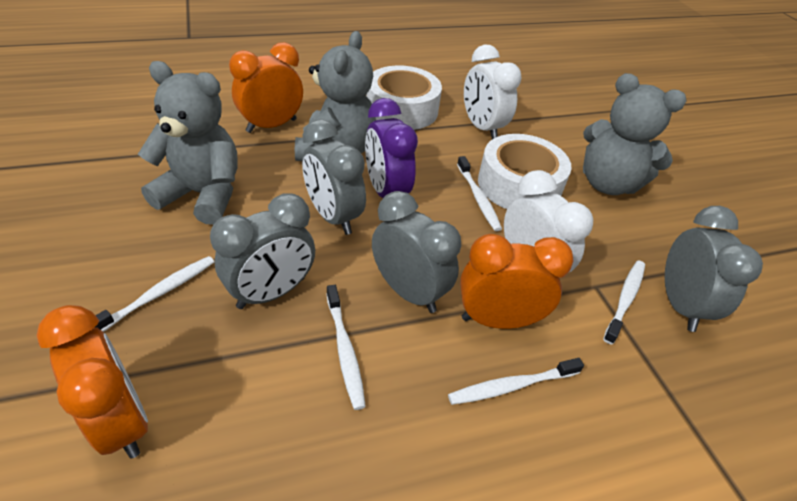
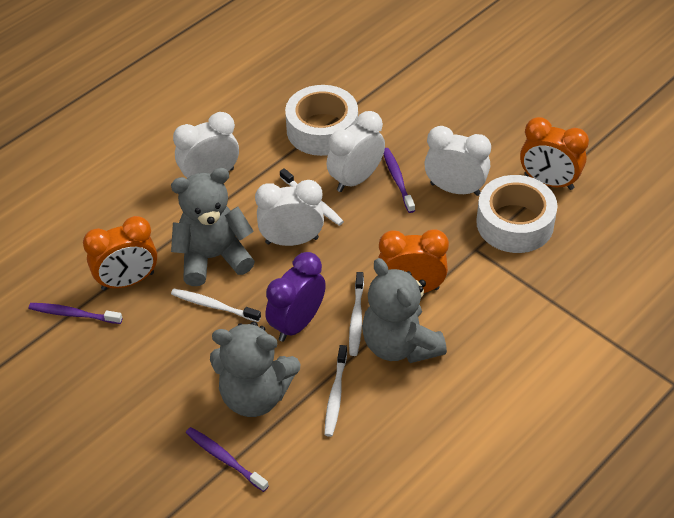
grey clock: [210,194,315,309] [302,119,366,235] [372,191,461,313] [665,206,763,332] = 4 -> none = 0
purple toothbrush: none = 0 -> [29,303,122,324] [186,427,269,492] [384,148,415,213] = 3
white clock: [464,45,522,139] [504,170,593,273] = 2 -> [173,112,239,178] [255,180,324,246] [326,111,385,192] [424,126,491,196] = 4
white toothbrush: [94,256,214,332] [326,285,366,410] [448,358,584,405] [457,156,502,231] [603,261,645,345] = 5 -> [171,289,261,322] [280,168,344,226] [324,345,347,437] [349,272,364,356] = 4

